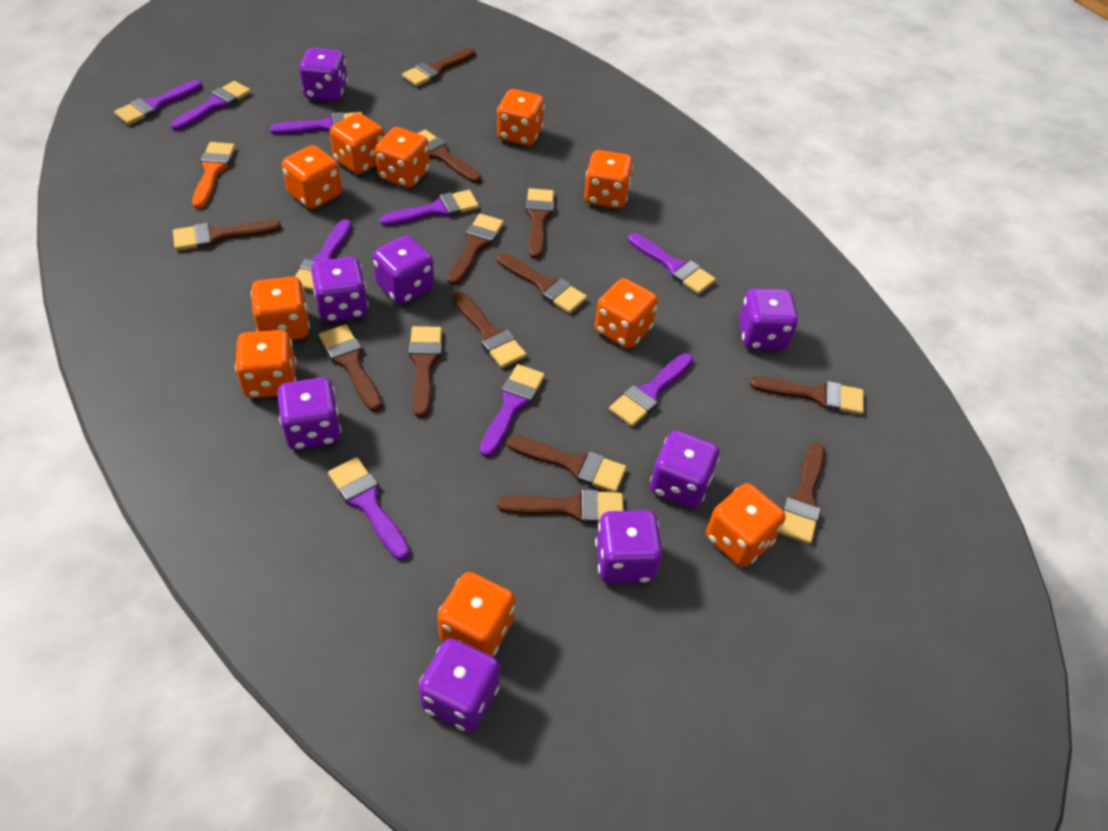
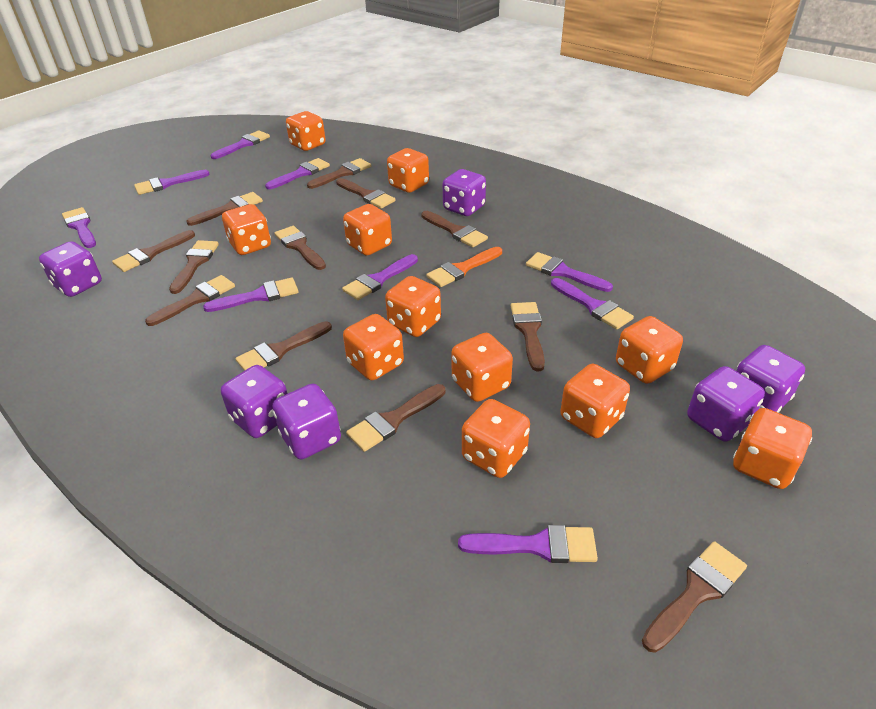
brown brush: [173,220,281,250] [319,324,382,412] [402,48,475,86] [409,326,442,418] [417,130,482,183] [448,214,504,285] [452,291,527,368] [497,253,587,313] [497,489,624,524] [507,436,626,492] [526,188,554,259] [750,377,864,414] [779,442,825,544] = 13 -> [112,230,195,272] [145,275,235,326] [169,240,219,294] [186,192,263,226] [235,321,332,371] [274,226,326,270] [307,158,371,189] [336,178,396,209] [346,384,445,452] [421,211,488,247] [511,302,545,371] [642,541,747,653] = 12
orange dice: [235,330,296,398] [251,277,310,340] [282,145,342,209] [330,113,384,174] [375,127,430,188] [438,572,515,656] [497,89,545,146] [584,150,633,209] [595,278,658,349] [706,483,786,567] = 10 -> [222,204,271,255] [286,111,326,151] [343,204,392,256] [343,314,404,380] [385,276,441,337] [387,148,429,193] [451,333,513,402] [462,399,530,478] [560,364,630,438] [616,316,683,384] [733,408,812,489] = 11
purple dice: [278,377,341,450] [299,48,348,102] [311,257,368,322] [373,236,434,304] [419,638,500,732] [595,510,662,584] [650,430,720,508] [739,289,799,350] = 8 -> [39,241,102,297] [221,365,288,438] [272,384,341,459] [443,169,486,216] [687,366,765,442] [737,345,805,412] = 6

